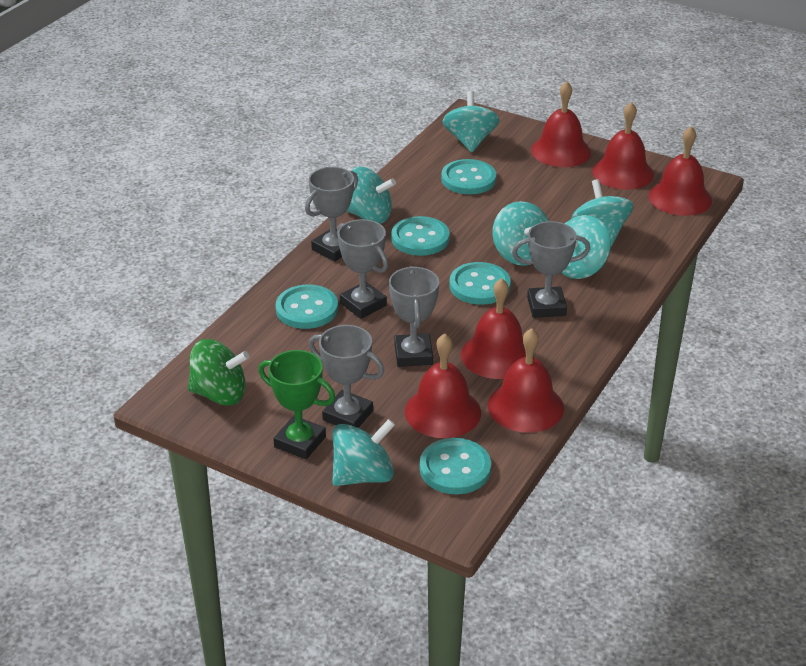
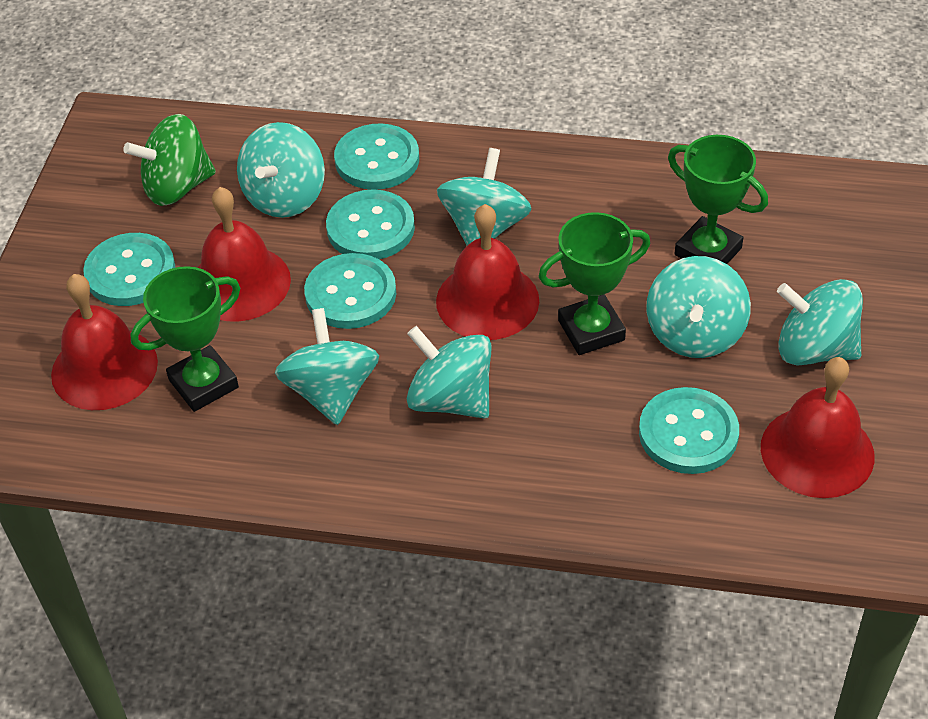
green trophy: [258,350,335,460] = 1 -> [130,266,240,412] [538,212,650,355] [668,135,768,264] = 3
grey trophy: [305,167,358,262] [309,325,384,428] [337,219,388,319] [389,266,439,367] [512,221,590,318] = 5 -> none = 0
red bell: [405,334,481,438] [461,278,534,379] [488,328,564,433] [531,81,591,167] [592,102,654,190] [649,126,712,216] = 6 -> [51,274,158,410] [197,187,291,322] [436,204,539,340] [761,357,875,498] = 4

